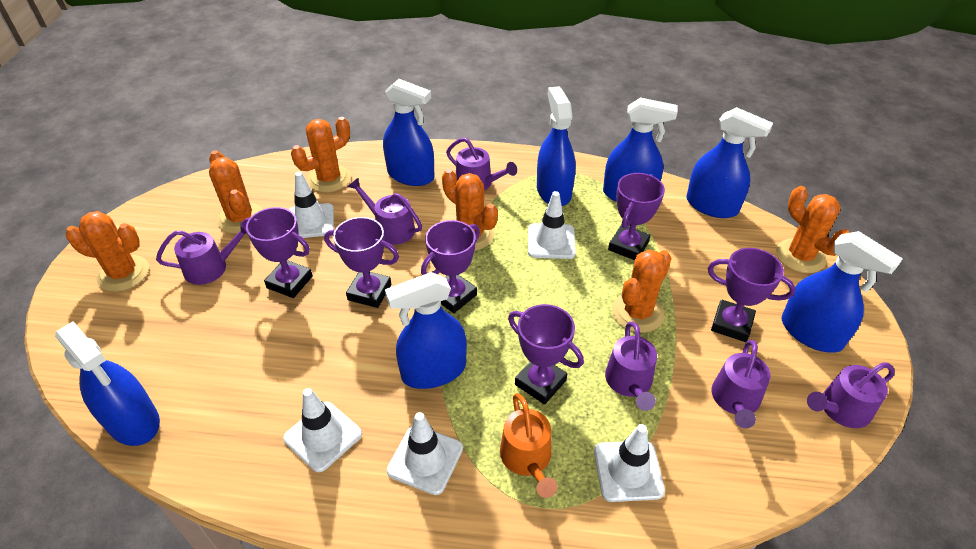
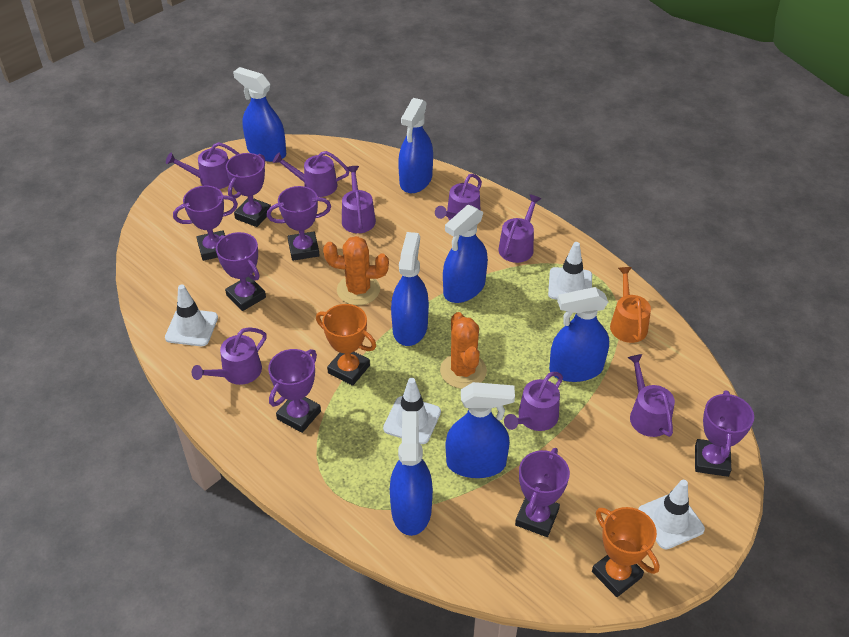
orange cactus: [66,211,149,292] [209,150,263,234] [291,117,351,192] [442,169,498,251] [612,250,672,333] [776,186,849,273] = 6 -> [323,236,389,305] [440,312,487,389] = 2
orange trophy: none = 0 -> [316,304,376,386] [592,507,660,597] = 2
purple trophy: [242,207,313,298] [324,217,399,308] [421,220,480,313] [508,304,584,405] [608,173,665,260] [708,248,796,342] = 6 -> [173,186,238,261] [216,232,266,311] [226,153,271,227] [267,186,331,261] [268,349,321,433] [515,448,570,537] [695,390,754,477] = 7
purple watering can: [156,221,247,285] [348,178,422,245] [446,138,517,191] [605,322,657,411] [712,340,771,429] [807,363,895,428] = 6 -> [166,142,240,189] [192,327,267,385] [273,151,349,197] [342,166,376,233] [435,174,482,220] [498,195,541,263] [504,372,563,431] [628,354,675,437] = 8
white traffic cone: [283,388,362,472] [289,172,334,238] [387,412,463,495] [528,191,576,259] [594,424,665,502] = 5 -> [165,284,218,346] [383,378,441,444] [548,242,592,299] [638,480,705,549] = 4

